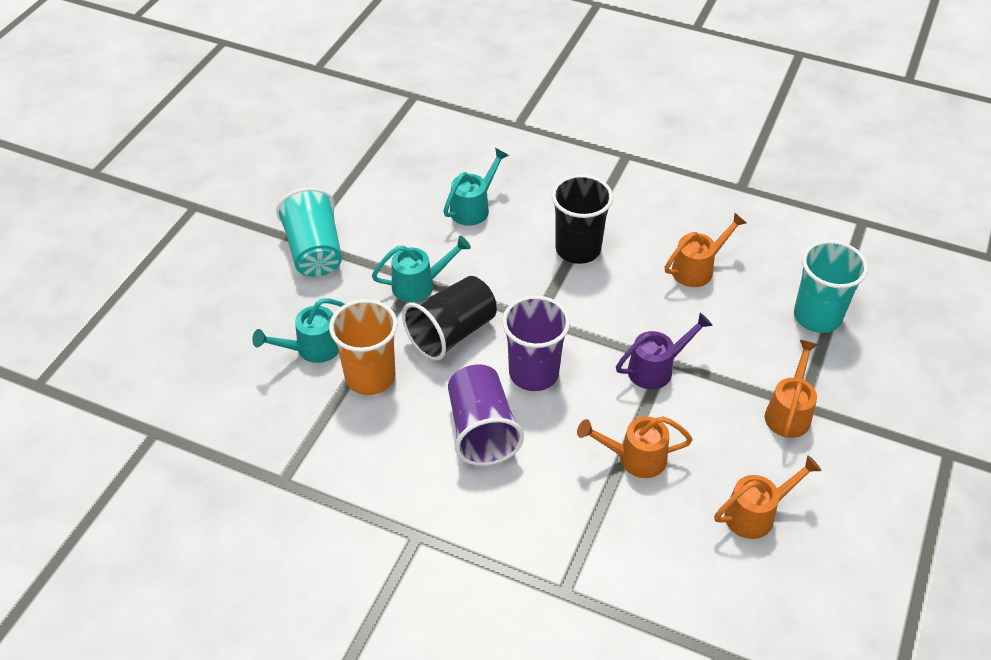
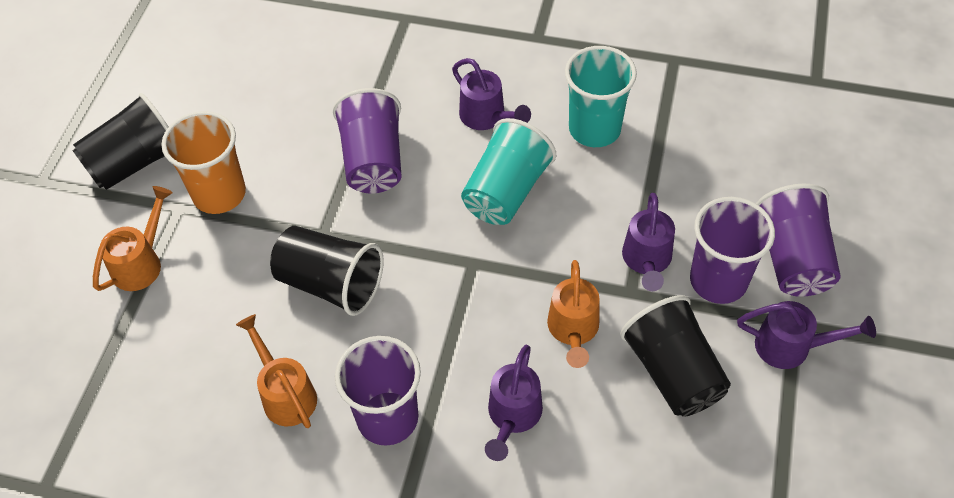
black cup: [402,276,497,361] [552,175,613,264] = 2 -> [73,93,169,190] [270,226,384,316] [620,295,731,417] = 3
orange watering can: [577,417,693,478] [665,212,747,287] [714,455,822,539] [765,340,818,438] = 4 -> [93,186,173,291] [236,314,317,428] [547,260,600,368] = 3
purple cup: [448,365,524,466] [502,295,570,391] = 2 -> [333,88,402,193] [335,336,421,446] [690,197,775,304] [756,184,841,297] = 4
purple watering can: [616,313,713,389] = 1 -> [452,58,531,130] [485,345,543,461] [622,193,675,291] [737,301,876,369] = 4
turquoise watering can: [252,298,345,363] [372,236,471,302] [443,148,509,226] = 3 -> none = 0

